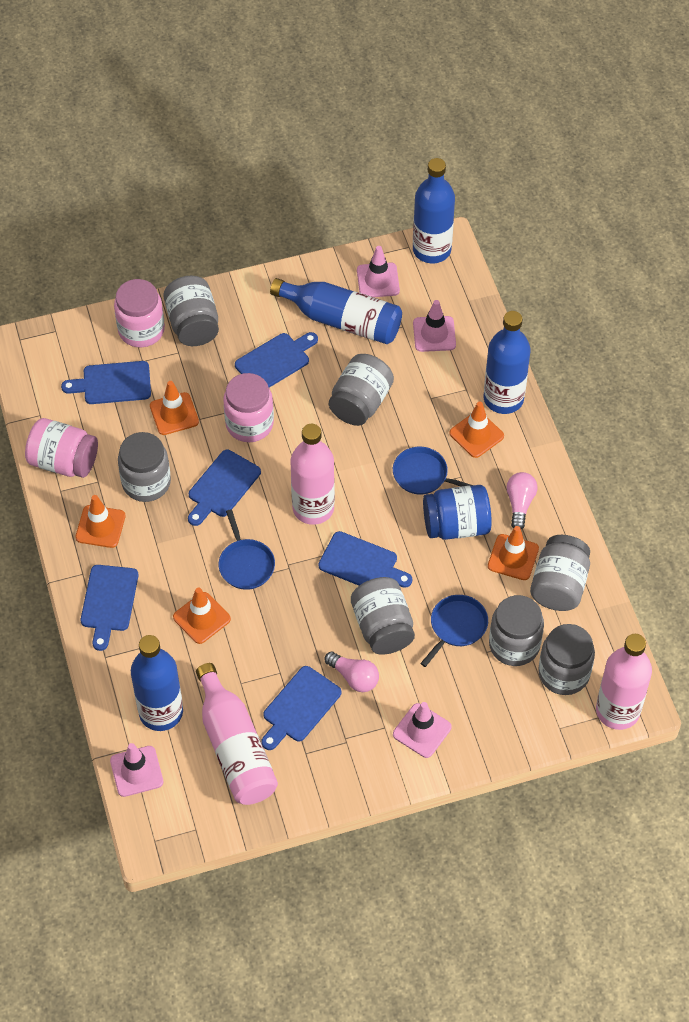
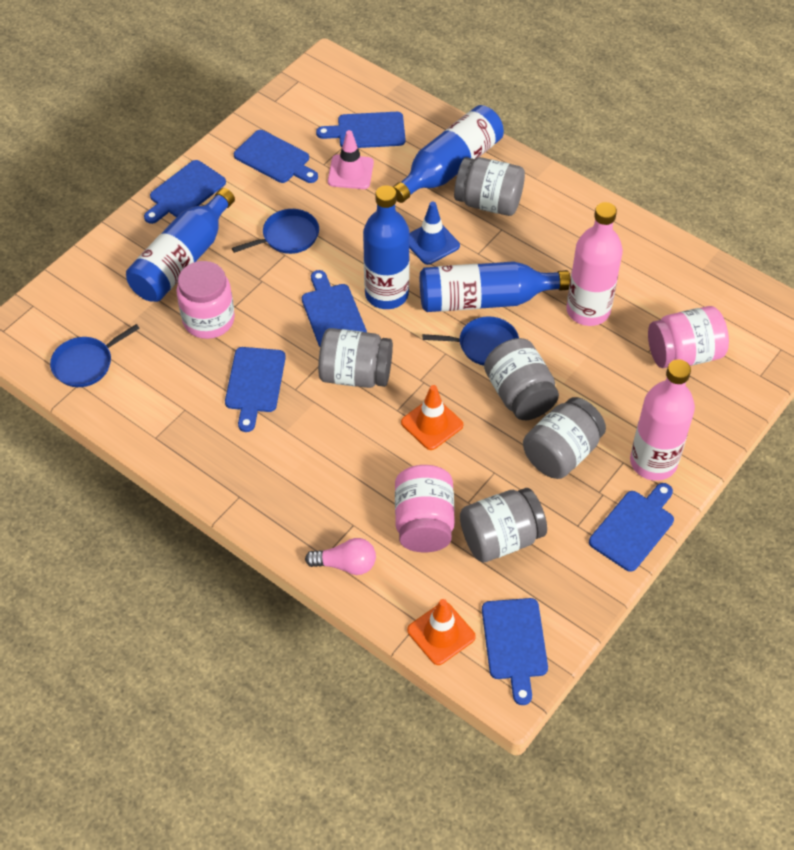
blue cutting board: [61,361,151,404] [81,565,139,651] [188,450,261,526] [235,332,318,388] [261,666,341,750] [318,531,412,588] = 6 -> [144,160,226,224] [225,347,286,432] [234,130,318,183] [302,270,367,347] [316,112,406,148] [482,598,548,705] [589,483,674,572] = 7
blue jar: [423,485,492,540] = 1 -> none = 0
blue traffic cone: none = 0 -> [409,202,460,265] = 1
grey jar: [118,432,171,502] [164,276,219,346] [329,354,394,426] [351,577,415,655] [489,595,544,666] [530,535,590,611] [538,624,595,695] = 7 -> [318,328,393,388] [454,157,525,216] [460,488,547,562] [484,338,559,420] [523,397,606,479] = 5
orange traffic cone: [75,495,126,548] [150,381,199,435] [173,588,231,644] [449,402,504,458] [488,526,539,580] = 5 -> [401,385,463,450] [407,599,476,665] = 2
pink bottle: [196,663,278,805] [291,424,335,525] [596,634,652,730] = 3 -> [566,202,623,326] [630,359,695,481] = 2
pink light bulb: [325,651,379,692] [506,472,538,529] = 2 -> [305,538,376,575] = 1
pink traffic cone: [110,743,163,797] [357,246,400,297] [393,702,452,758] [413,300,456,352] = 4 -> [328,130,374,189] = 1

